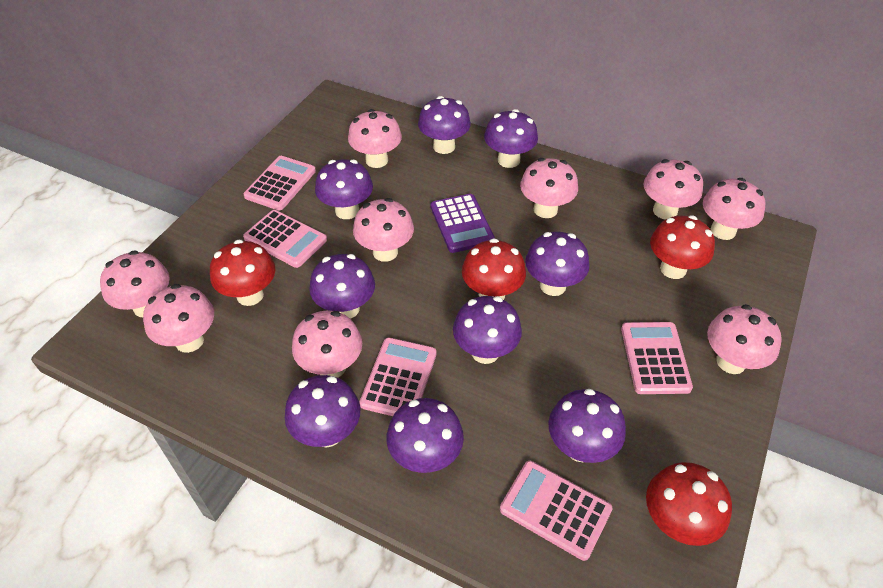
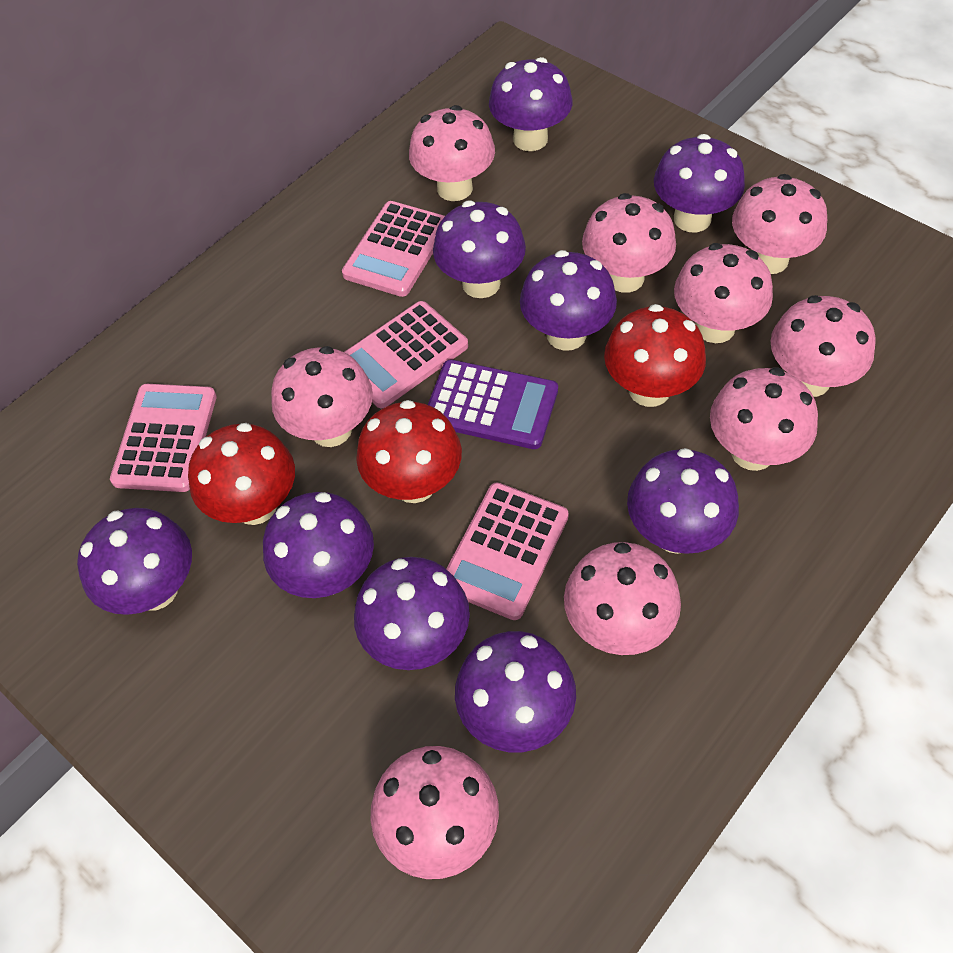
pink calculator: [243,210,327,268] [244,156,316,210] [360,338,436,416] [500,461,613,561] [621,322,693,394] = 5 -> [110,384,217,492] [342,201,445,297] [345,301,468,408] [446,483,569,620] = 4
red mushroom: [210,240,276,306] [462,238,526,300] [646,462,732,546] [650,215,715,279] = 4 -> [188,423,295,525] [356,400,462,503] [604,304,706,407] = 3

